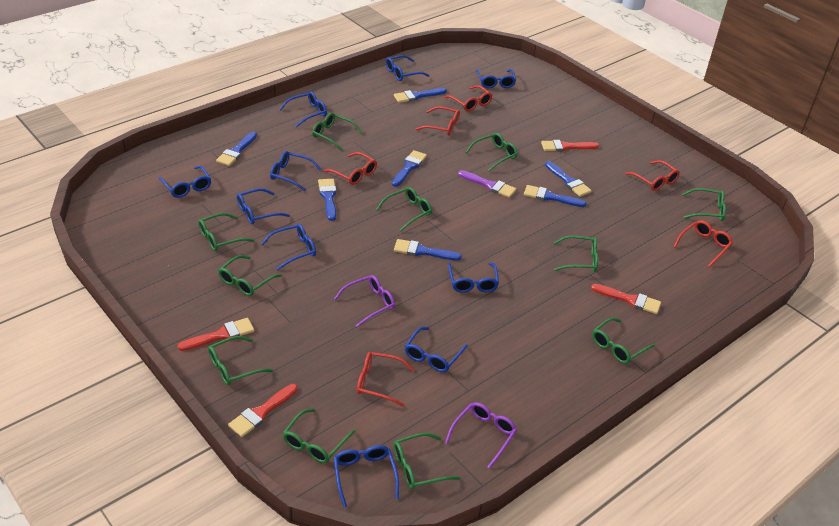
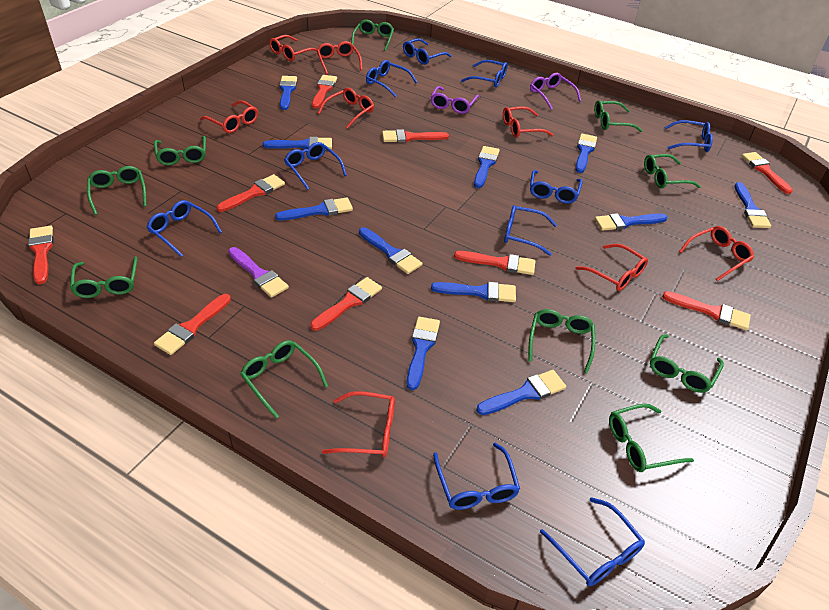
blue brush: [216,132,257,166] [318,179,336,221] [392,150,427,187] [394,88,447,103] [394,239,462,260] [524,185,586,207] [545,161,592,197] = 7 -> [263,137,332,149] [275,197,353,221] [279,76,297,110] [359,227,422,274] [406,317,440,390] [431,282,516,302] [474,146,500,188] [476,370,566,415] [575,134,597,173] [595,213,668,231] [734,182,771,228] = 11
green glasses: [198,213,254,251] [208,336,273,385] [218,255,282,296] [283,408,356,463] [312,113,363,151] [376,187,432,231] [394,433,461,489] [466,133,518,171] [553,235,598,272] [592,318,655,364] [682,188,726,221] = 11 -> [70,256,138,298] [87,166,147,215] [154,136,206,165] [240,340,328,419] [352,20,394,51] [528,309,595,373] [594,100,642,132] [609,404,694,472] [644,154,701,189] [650,334,724,393] = 10
red brush: [178,318,254,351] [228,384,298,437] [541,140,599,151] [591,284,661,314] = 4 -> [28,226,54,284] [154,294,231,355] [217,174,285,212] [310,277,382,331] [312,75,337,109] [382,129,449,143] [454,251,535,275] [662,291,751,330] [742,152,793,194] = 9
red glasses: [323,152,377,185] [357,352,415,407] [416,106,460,135] [444,85,492,112] [625,160,680,191] [674,220,733,267] = 6 -> [200,100,258,133] [269,35,317,61] [317,41,362,74] [318,88,374,129] [321,391,395,457] [503,106,553,138] [575,244,648,291] [679,226,754,281] = 8

